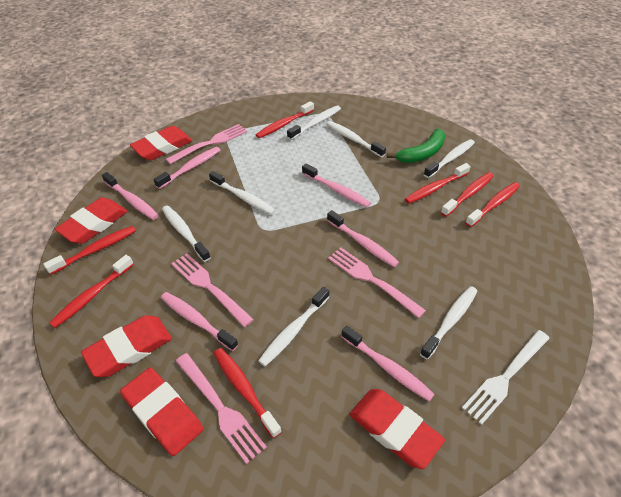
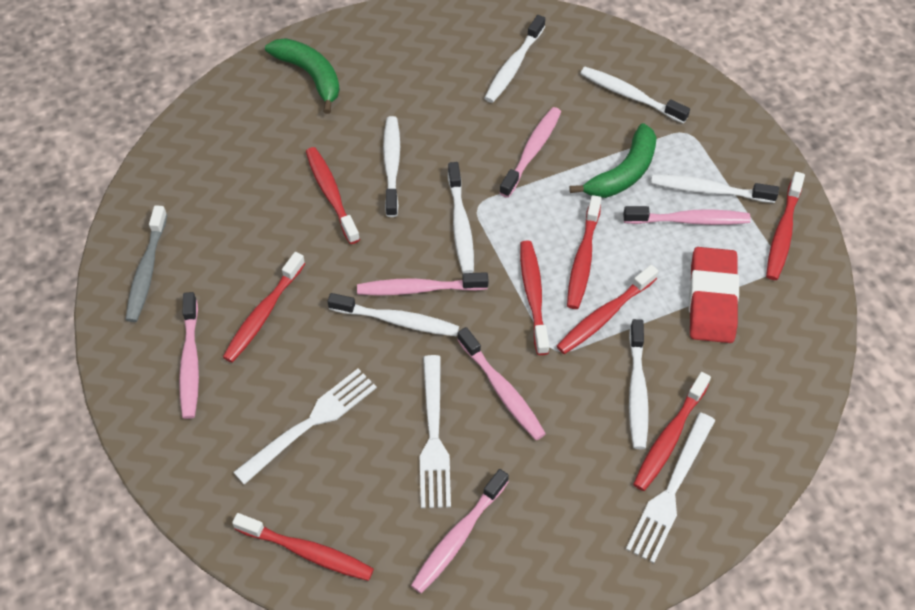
green banana: [387,129,445,163] = 1 -> [265,38,340,114] [569,123,657,198] = 2
grey toothbrush: none = 0 -> [126,205,167,322] = 1
pink fork: [166,124,247,164] [171,253,254,327] [176,353,267,464] [328,248,426,318] = 4 -> none = 0
red eraser: [55,197,128,244] [81,315,172,377] [120,368,203,456] [130,126,193,161] [350,389,445,469] = 5 -> [689,247,739,343] = 1
red toothbrush: [43,226,136,275] [49,255,134,328] [214,348,282,438] [256,101,314,138] [405,163,471,204] [441,172,494,217] [465,182,520,227] = 7 -> [223,252,305,363] [232,513,374,581] [306,147,360,244] [520,240,549,355] [557,265,658,354] [567,195,602,309] [633,372,711,491] [766,172,805,280] = 8
white fork: [462,330,550,425] = 1 -> [233,368,377,485] [420,355,451,508] [626,413,716,563] = 3

